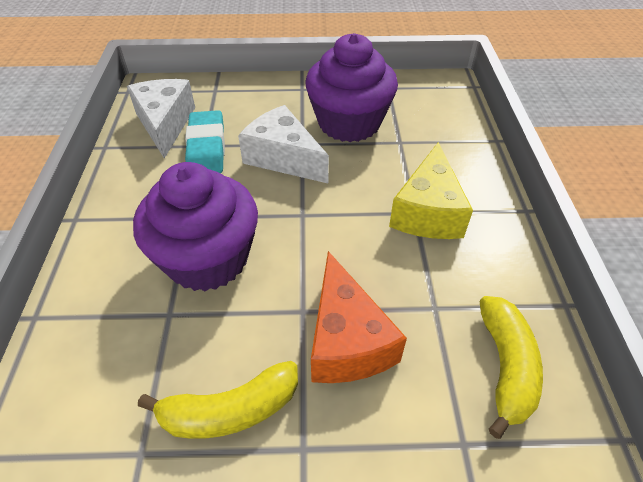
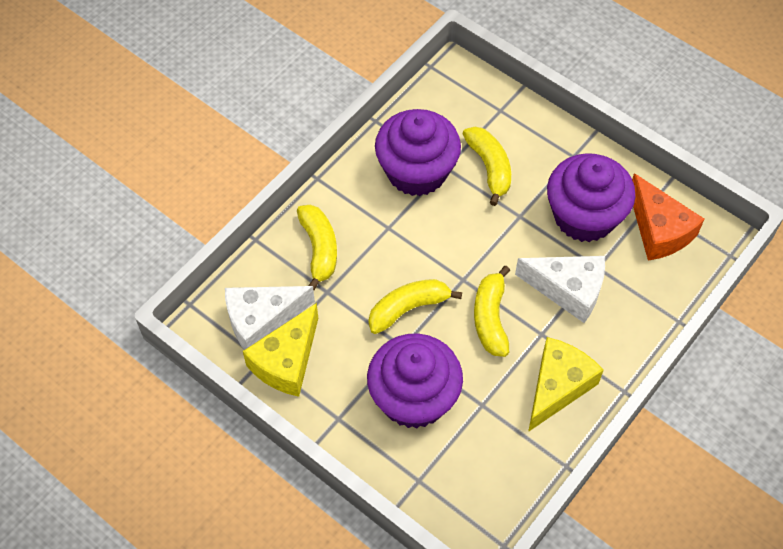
purple cupcake: [133,162,258,291] [306,33,398,142] = 2 -> [367,334,463,429] [375,109,461,196] [547,153,635,242] = 3
turquoise eraser: [185,110,225,173] = 1 -> none = 0
yellow banana: [138,361,298,439] [479,296,543,439] = 2 -> [297,205,337,290] [369,279,462,334] [463,127,511,206] [474,266,510,357] = 4
yellow cheese: [389,142,473,239] = 1 -> [243,303,318,397] [528,337,604,432] = 2

